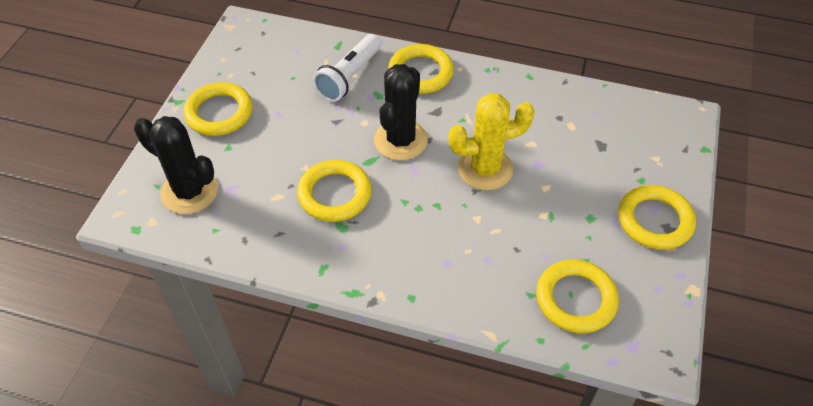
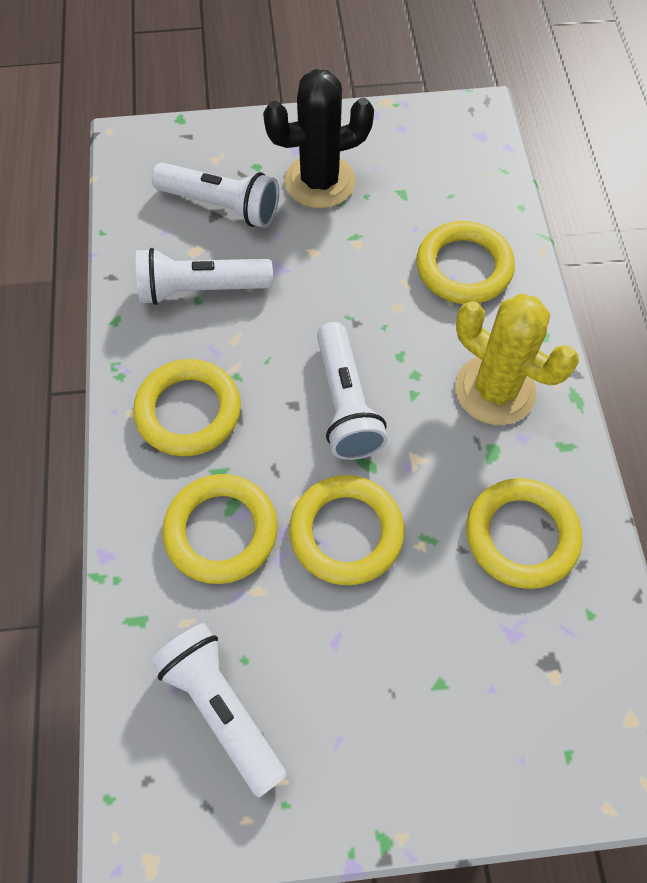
black cactus: [134,116,218,214] [374,64,428,160] = 2 -> [263,69,374,209] = 1
white flashlight: [313,34,381,102] = 1 -> [136,248,273,305] [151,623,287,797] [152,163,279,228] [317,322,388,460] = 4

